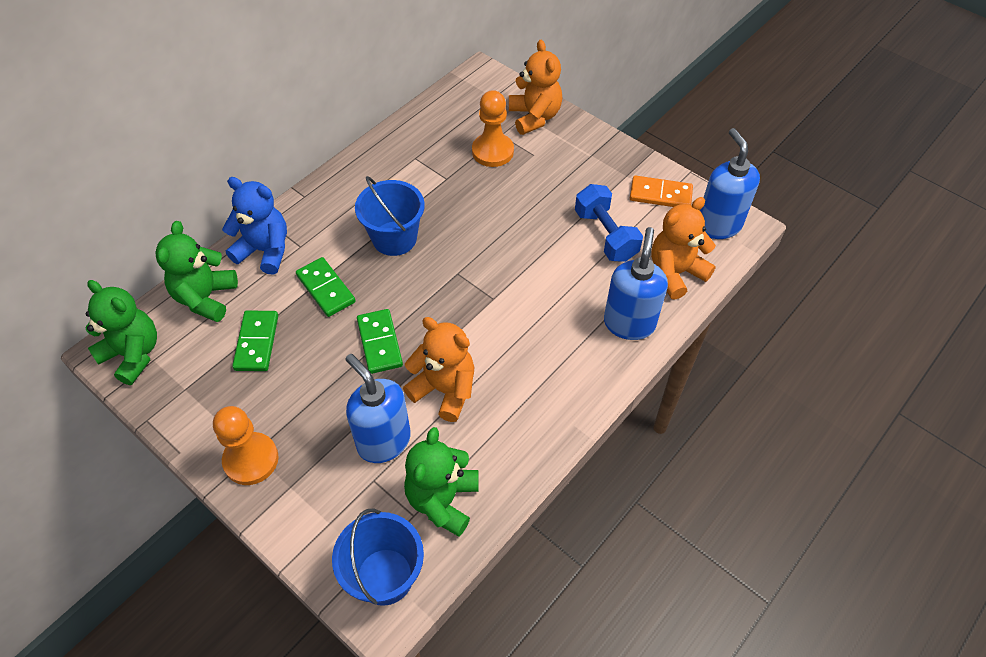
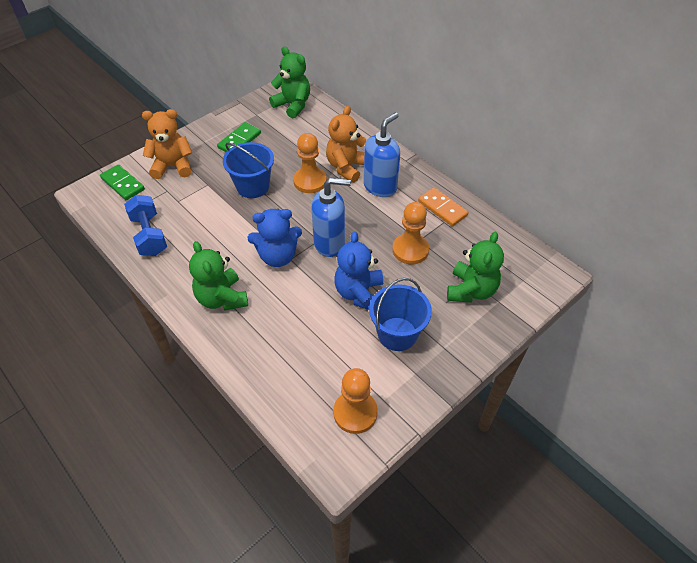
blue soap dispenser: [345,354,411,463] [604,227,668,340] [700,128,760,239] = 3 -> [311,178,351,257] [364,112,400,197] = 2
blue teddy bear: [222,177,287,274] = 1 -> [247,209,302,267] [334,231,383,310] = 2
green domino: [232,311,278,371] [296,257,356,317] [357,309,403,374] = 3 -> [100,164,145,200] [217,122,261,152] = 2
orange pawn: [213,406,279,485] [472,90,514,167] = 2 -> [293,133,327,193] [333,368,378,434] [392,202,429,264] = 3
orange teddy bear: [403,317,474,422] [509,40,562,135] [651,197,716,300] = 3 -> [142,109,192,179] [326,106,366,183] = 2

